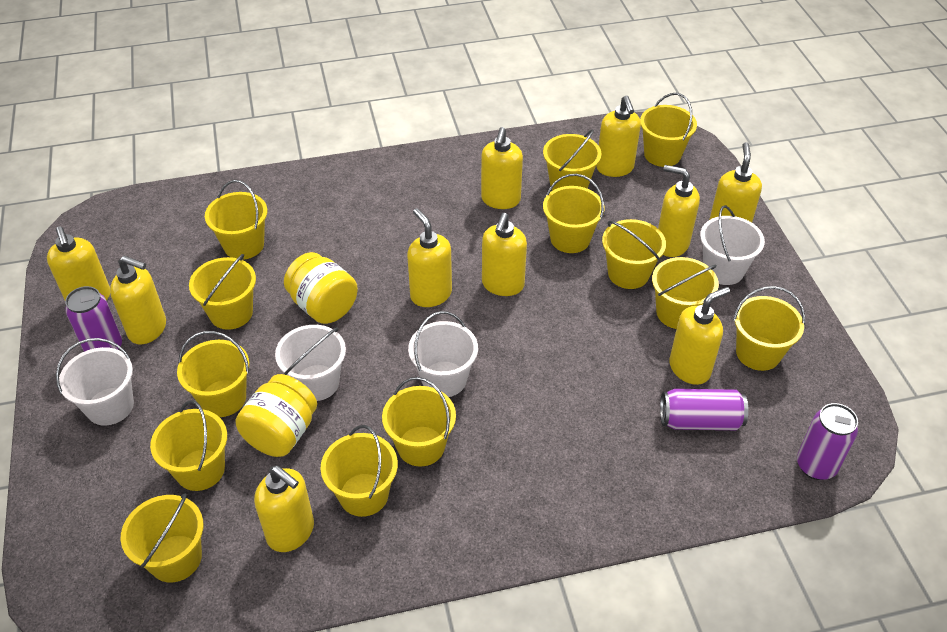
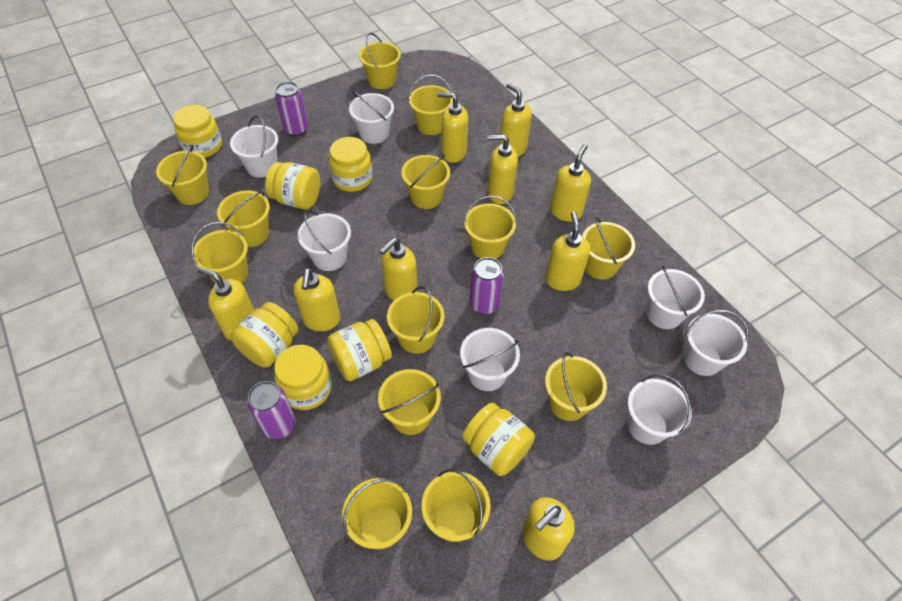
white bucket: [56,338,134,426] [275,325,346,401] [408,311,478,397] [700,205,765,285] = 4 -> [230,115,278,178] [298,211,351,271] [349,91,394,144] [460,328,520,391] [627,374,692,445] [646,265,705,329] [684,310,749,376] = 7
yellow jar: [236,374,317,457] [284,252,358,324] = 2 -> [173,105,222,158] [231,302,299,367] [265,162,321,210] [274,345,332,410] [327,319,392,381] [329,137,372,192] [462,403,535,476] = 7
yellow soap dispenser: [47,226,110,300] [110,256,166,344] [254,466,314,552] [407,208,452,307] [481,127,523,209] [482,213,527,296] [596,96,641,177] [658,165,700,257] [669,287,730,385] [709,142,762,222] = 10 -> [198,267,254,341] [293,268,340,331] [379,238,418,301] [438,92,468,163] [487,134,518,204] [499,83,532,157] [522,497,575,560] [546,211,590,291] [550,144,591,222] = 9

